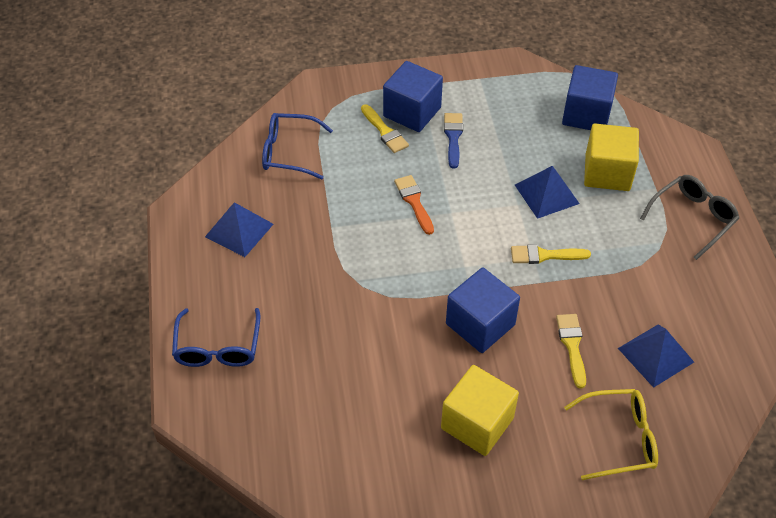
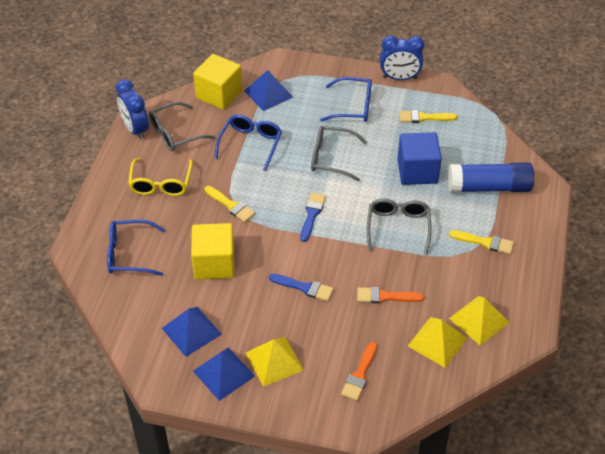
blue brush: [444,113,463,169] = 1 -> [269,274,334,302] [300,193,326,242] = 2
blue clock: none = 0 -> [116,79,149,140] [380,35,424,80] = 2
blue cube: [383,61,443,132] [446,268,520,353] [562,65,618,130] = 3 -> [397,132,442,185] = 1
blue glasses: [172,308,260,367] [262,113,333,180] = 2 -> [107,220,165,276] [215,115,282,171] [320,77,372,122] = 3
blue glue stick: none = 0 -> [448,162,534,193] = 1
grey glasses: [640,175,739,260] = 1 -> [149,102,215,151] [311,126,367,181] [367,199,432,255] = 3
orange brush: [394,175,434,235] = 1 -> [341,342,377,401] [357,287,424,304] = 2
yellow pyramid: none = 0 -> [246,337,304,387] [408,317,467,368] [449,296,510,346] = 3

